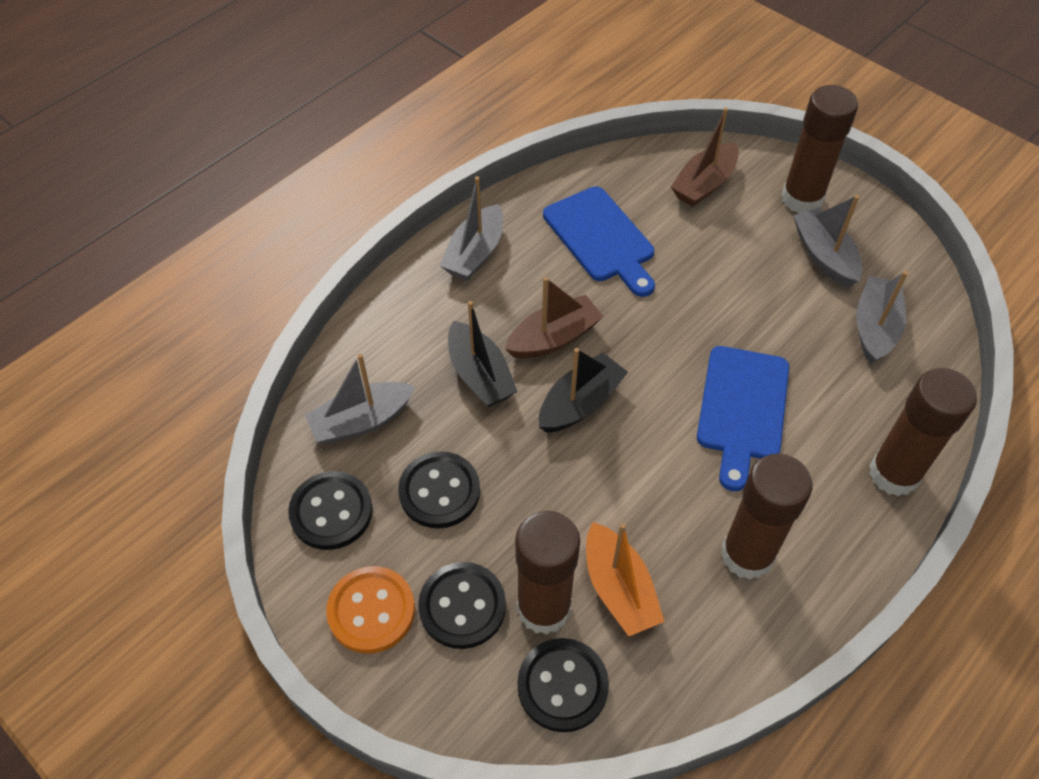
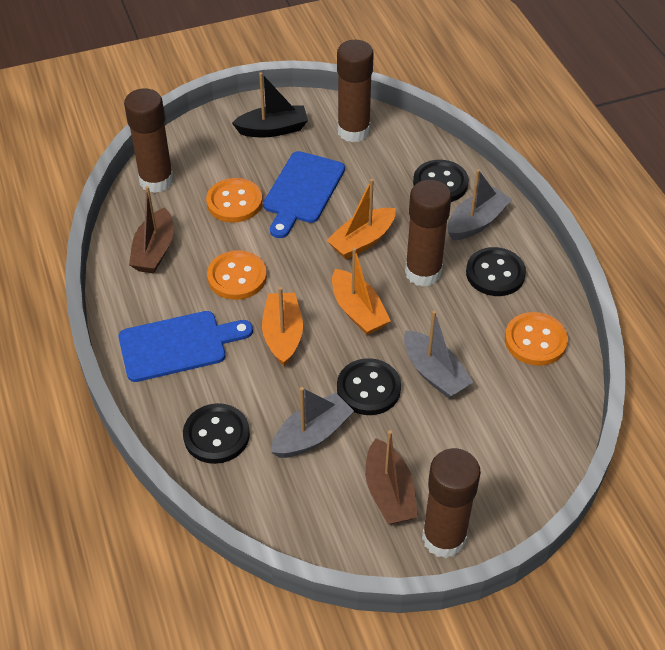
black boat: [448,301,518,407] [539,348,628,433] = 2 -> [232,72,308,137] = 1
grey boat: [305,354,415,444] [440,176,503,281] [793,195,862,288] [856,271,908,364] = 4 -> [271,387,354,458] [404,311,474,399] [448,169,512,241] = 3
orange boat: [586,522,664,636] = 1 -> [262,287,303,366] [327,179,396,259] [332,247,391,335] = 3
orange button: [326,566,415,654] = 1 -> [206,178,262,222] [207,250,267,300] [505,312,568,366] = 3

